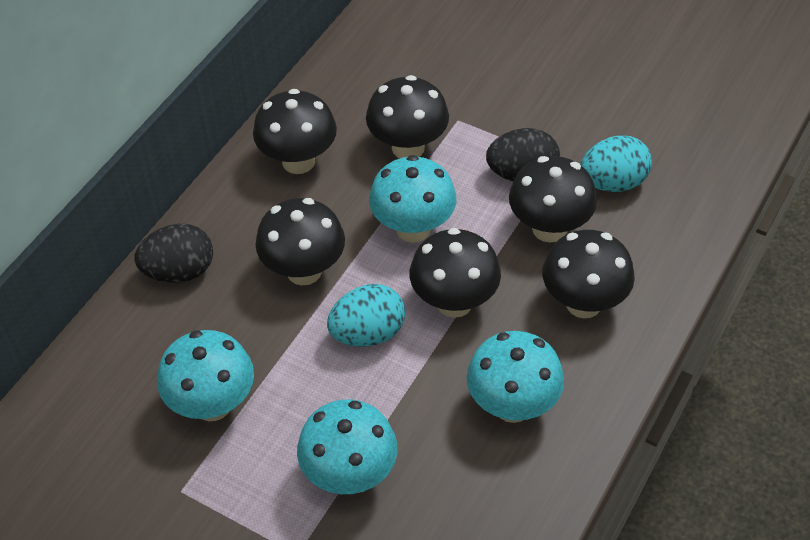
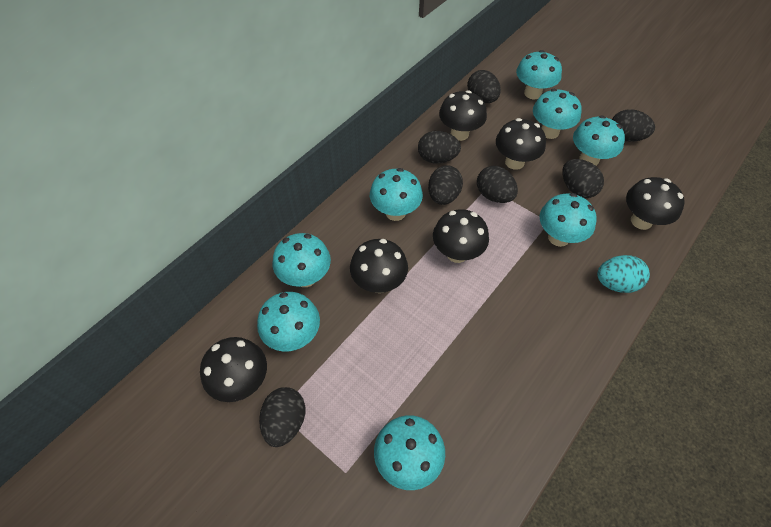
black egg: [135,224,213,283] [486,128,560,182] = 2 -> [259,387,305,447] [418,131,461,164] [428,165,463,205] [467,70,501,103] [477,166,518,203] [562,159,604,198] [612,109,655,142] = 7
turquoise egg: [327,284,405,347] [580,135,652,192] = 2 -> [597,255,650,293] = 1
turquoise mushroom: [157,330,254,421] [297,400,397,494] [369,155,457,243] [467,331,564,423] = 4 -> [257,292,320,351] [273,233,331,287] [370,168,423,221] [374,415,445,490] [516,50,562,99] [533,89,581,139] [539,193,597,247] [573,115,625,166] = 8

